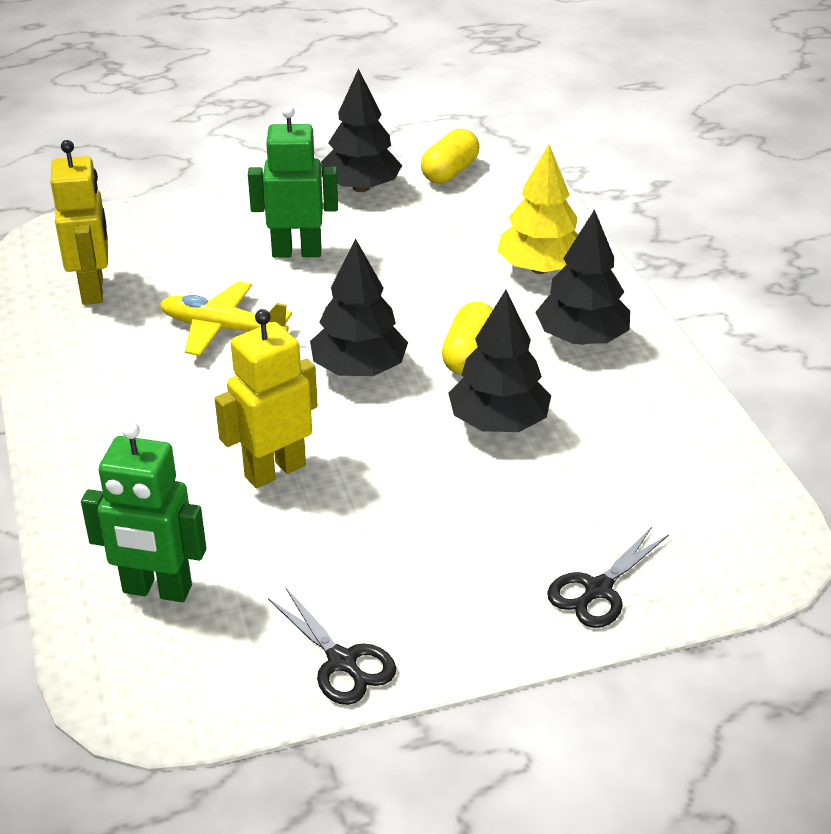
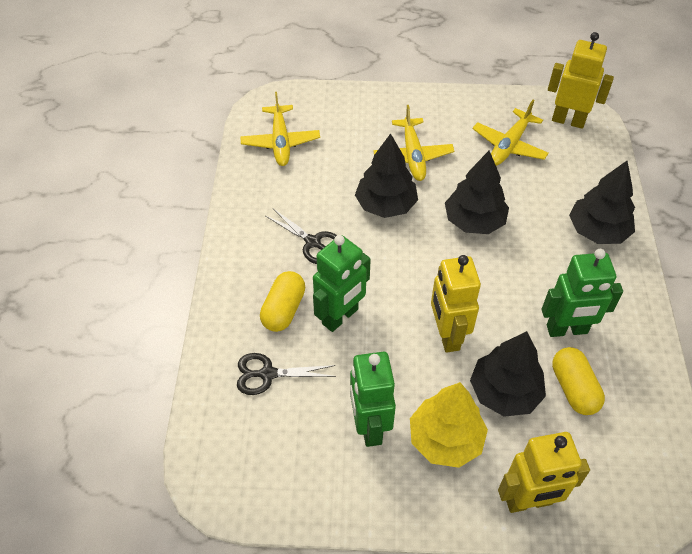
green robot: [81,422,206,602] [248,105,338,258] = 2 -> [313,235,371,332] [350,352,396,447] [542,249,623,337] = 3
yellow plane: [160,281,292,356] = 1 -> [240,92,320,166] [373,105,454,181] [473,100,549,166] = 3
yellow robot: [51,140,108,305] [215,309,318,488] = 2 -> [431,255,481,353] [498,432,590,513] [548,32,614,129] = 3

